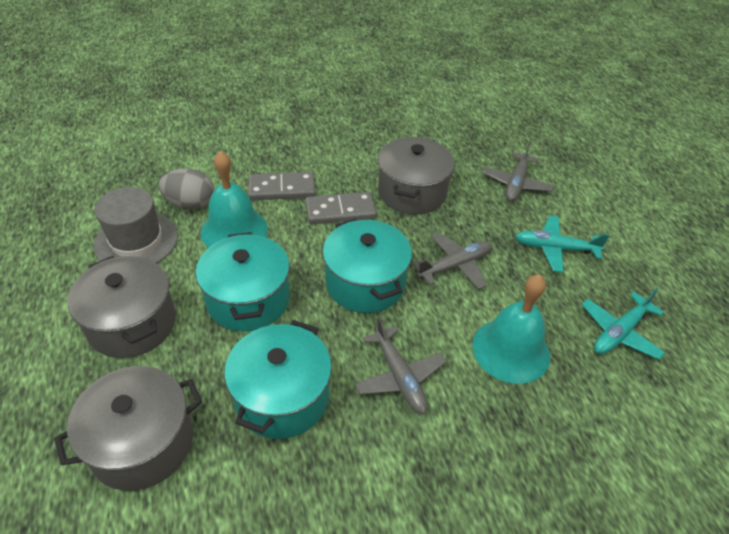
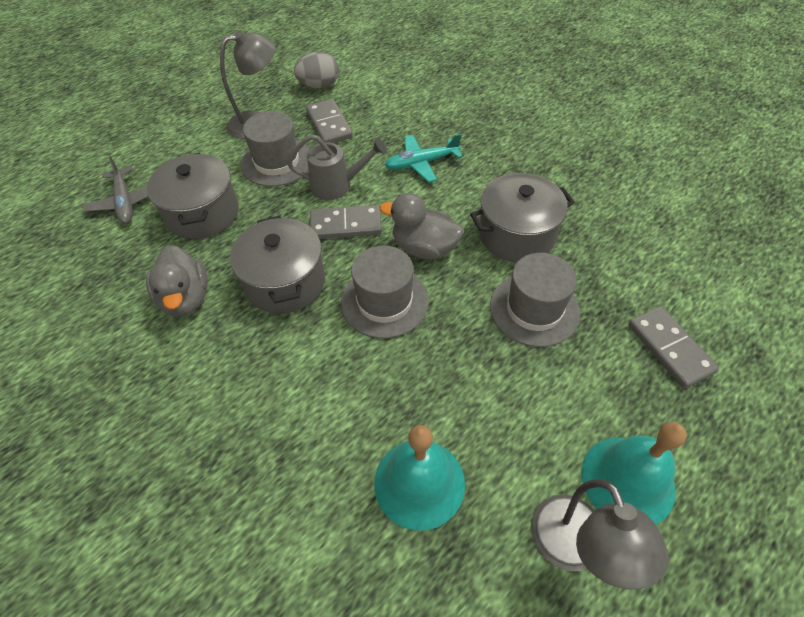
grey domino: [248,172,315,200] [305,192,377,224] = 2 -> [306,99,353,143] [310,205,382,239] [628,306,719,389] = 3
grey duck: none = 0 -> [146,245,208,317] [380,193,464,259] = 2
grey hat: [94,187,178,263] = 1 -> [241,111,309,187] [341,246,429,338] [490,253,580,347] = 3
grey lamp: none = 0 -> [220,30,275,139] [531,479,669,589] = 2
grey plane: [355,317,446,414] [412,233,492,289] [482,142,554,202] = 3 -> [82,156,148,224] = 1
grey watering can: none = 0 -> [287,134,387,200] = 1
turquoise plane: [515,215,609,273] [581,288,665,360] = 2 -> [385,134,463,183] = 1
turquoise pot: [196,232,290,331] [224,320,332,439] [322,218,412,313] = 3 -> none = 0

